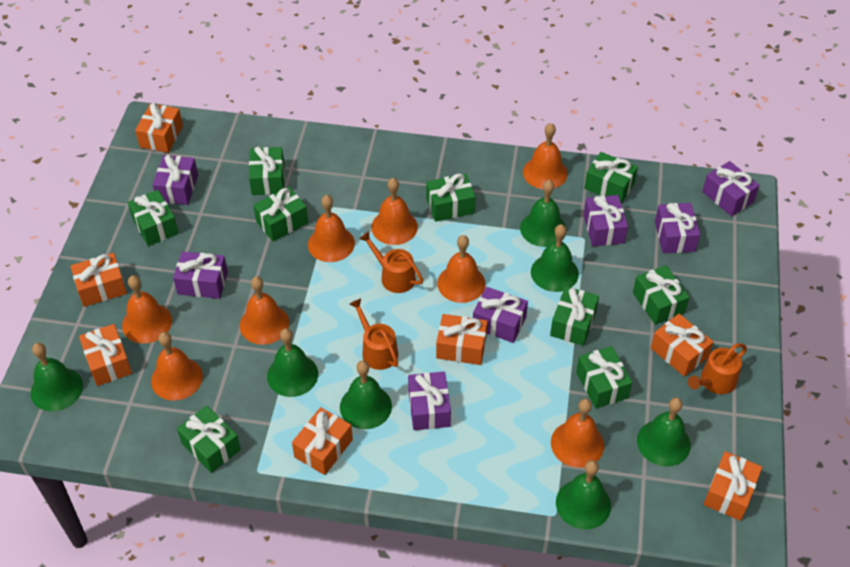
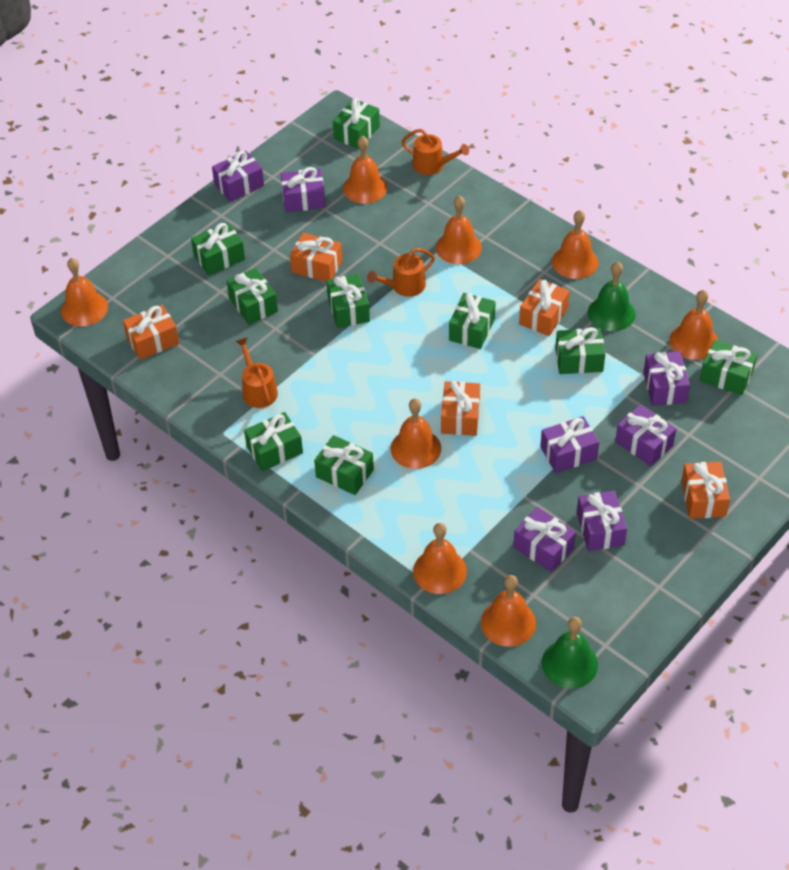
green bell: [31,343,83,411] [267,328,318,397] [340,361,392,429] [520,180,567,247] [531,224,579,292] [556,460,611,529] [637,397,691,467] = 7 -> [542,617,598,689] [588,262,636,331] = 2
orange gift: [71,253,127,307] [79,324,132,386] [135,103,183,153] [292,407,353,475] [436,314,488,365] [651,314,713,377] [703,451,762,521] = 7 -> [123,305,179,360] [290,233,342,282] [441,381,480,436] [519,279,570,336] [681,462,730,519] = 5

